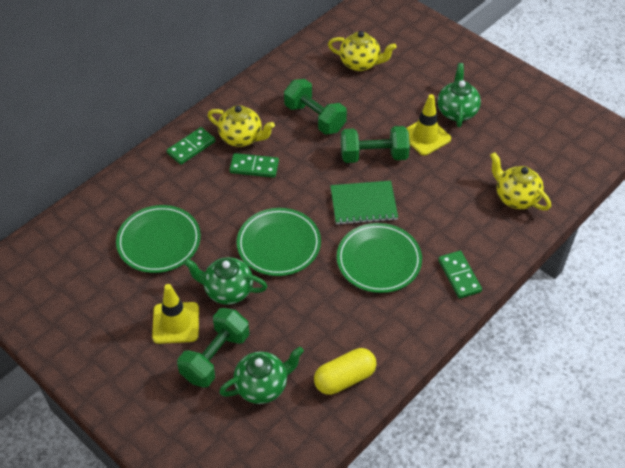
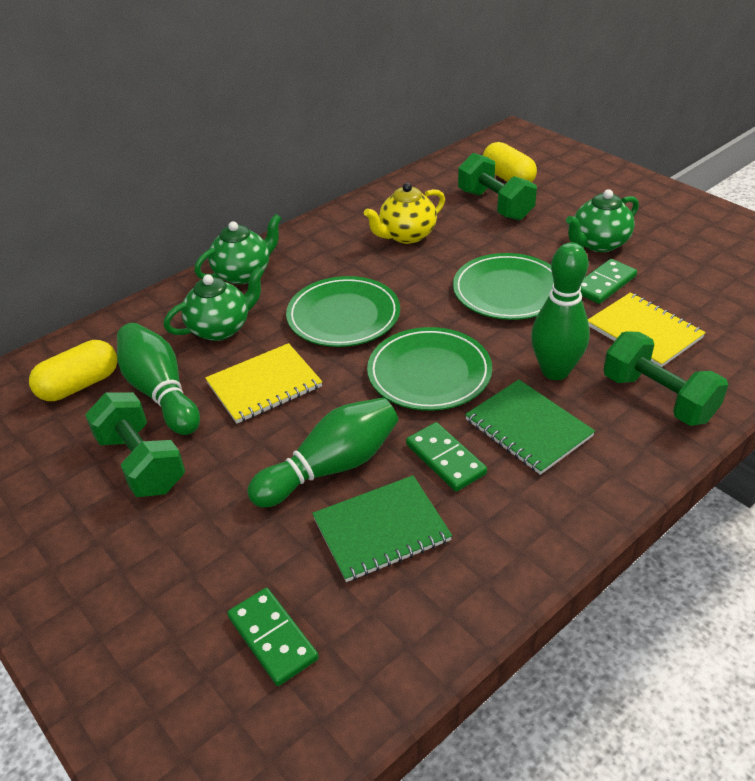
green bowling pin: none = 0 -> [117,323,200,435] [247,398,398,508] [531,242,590,380] = 3
green notebook: [330,181,398,225] = 1 -> [312,475,452,582] [465,379,595,475] = 2
yellow capsule: [314,348,376,395] = 1 -> [29,340,117,401] [483,142,537,182] = 2
yellow notebook: none = 0 -> [205,343,322,424] [588,292,706,367] = 2
yellow teapot: [208,105,275,147] [328,31,396,71] [490,152,551,210] = 3 -> [364,183,445,244] = 1
yellow traffic cone: [152,284,199,344] [407,94,451,155] = 2 -> none = 0

